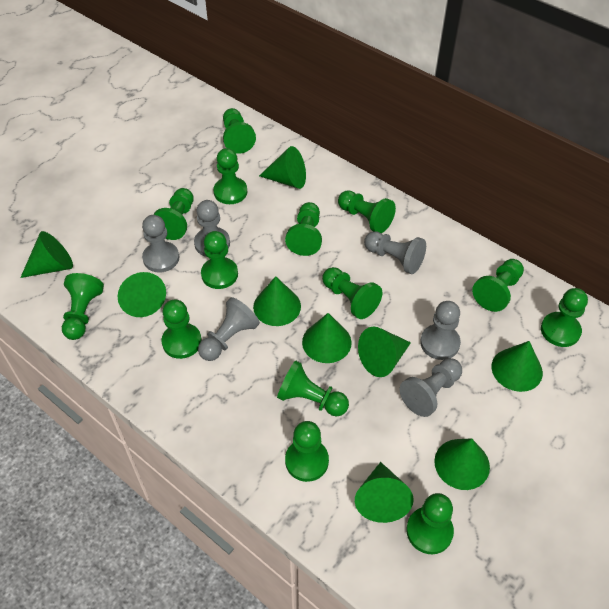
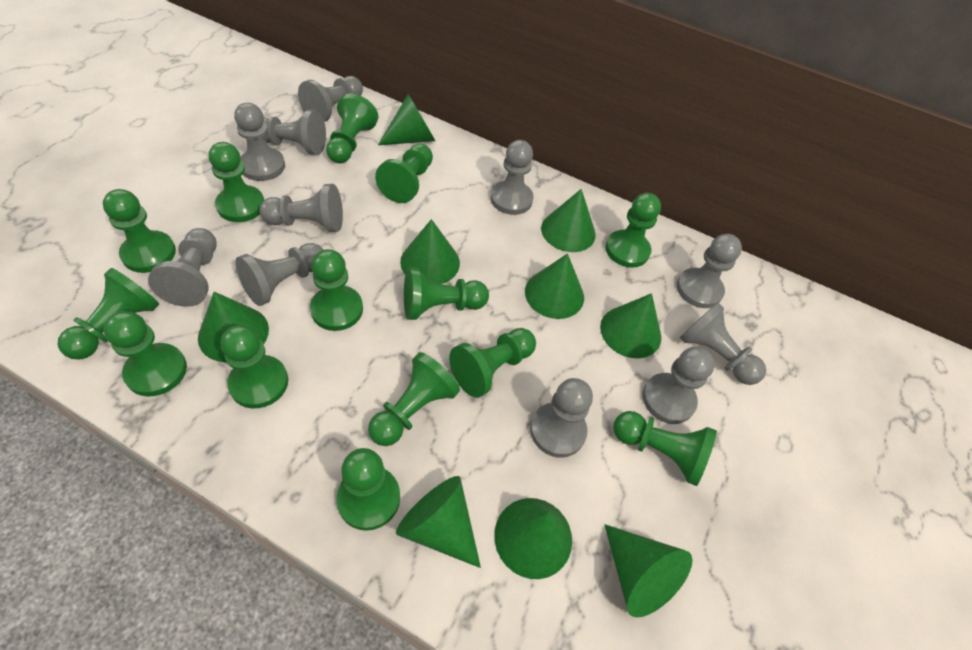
grey pawn: [142,215,179,273] [194,200,230,257] [198,297,260,361] [364,231,426,274] [400,358,462,417] [420,301,461,360] = 6 -> [148,228,216,307] [234,103,285,181] [235,243,323,306] [259,184,343,232] [263,110,326,155] [298,76,363,122] [490,140,534,215] [530,378,593,457] [643,347,715,424] [677,234,742,308] [679,303,766,385] = 11

